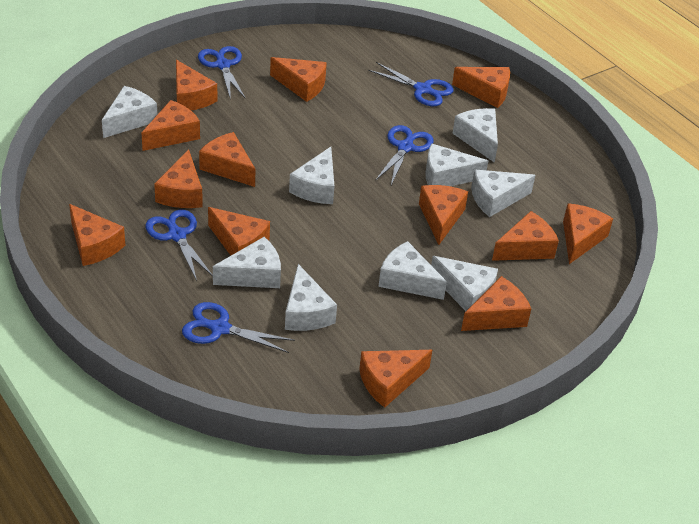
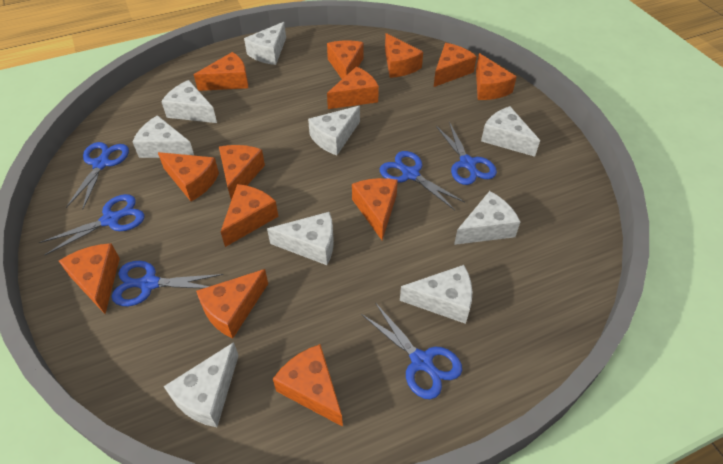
blue scissors: [146,210,213,281] [182,302,295,353] [198,46,246,99] [368,62,454,106] [375,125,434,185] = 5 -> [39,194,144,255] [66,142,129,210] [112,261,223,306] [361,302,462,399] [380,151,465,210] [436,122,497,185] = 6

